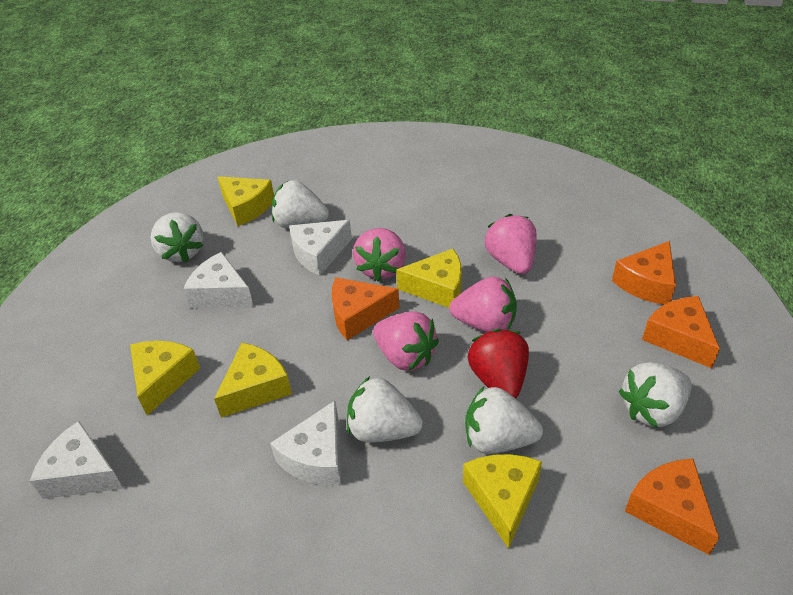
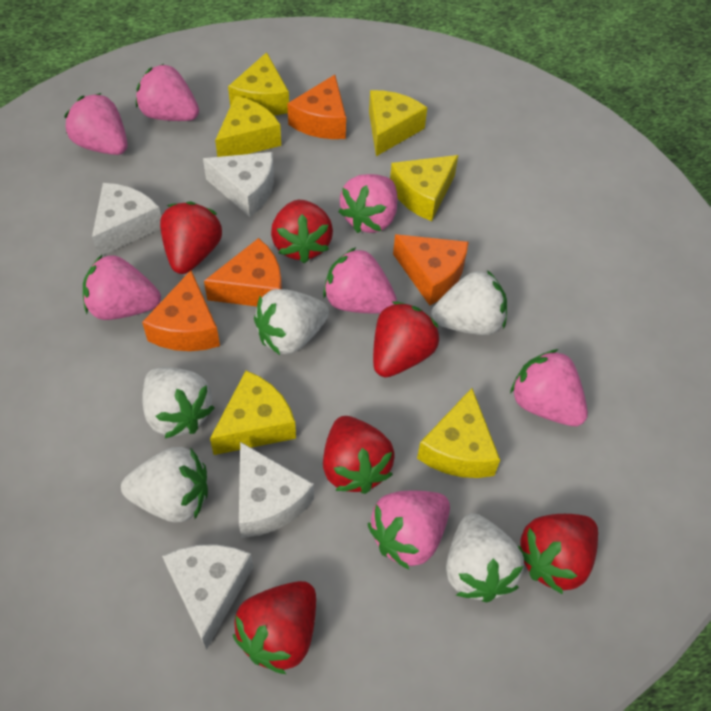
pink strawberry: [353,228,406,282] [373,311,439,371] [449,277,517,333] [485,214,537,274] = 4 -> [64,93,128,155] [83,255,161,320] [136,64,199,121] [323,247,397,314] [338,174,398,233] [367,491,450,570] [510,349,588,426] = 7
red strawberry: [468,329,529,399] = 1 -> [160,201,222,274] [233,581,316,674] [271,200,333,264] [323,416,395,494] [373,301,439,378] [518,514,598,594] = 6
yellow cheese: [130,341,200,415] [214,343,292,418] [218,176,274,226] [396,249,462,308] [463,454,542,549] = 5 -> [210,371,296,455] [215,96,281,157] [228,52,289,115] [369,90,427,156] [390,155,458,221] [417,388,500,478] = 6

